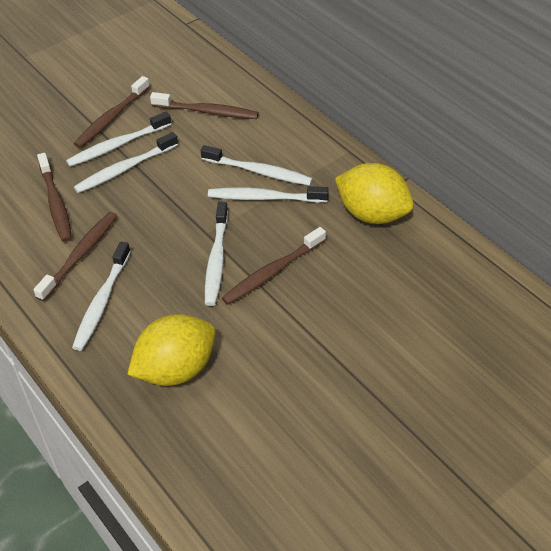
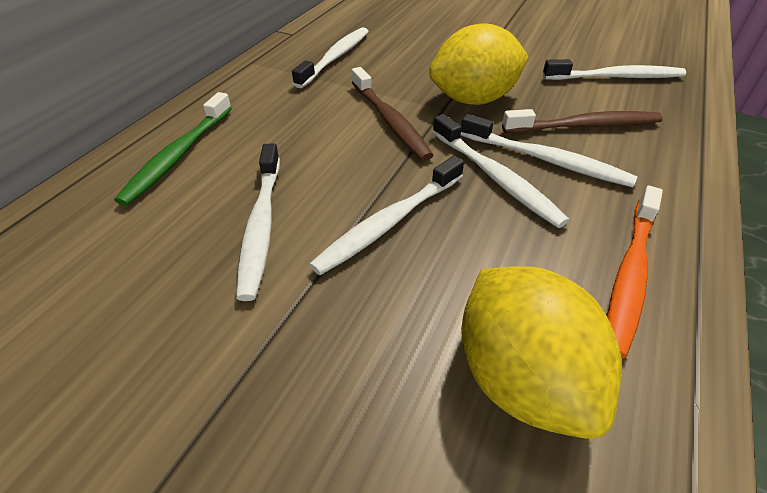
brown toothbrush: [33,212,117,301] [37,153,72,242] [74,76,150,148] [150,92,259,119] [222,227,326,305] = 5 -> [352,67,433,161] [502,109,663,133] = 2
green toothbrush: none = 0 -> [114,92,232,206] = 1
orange toothbrush: none = 0 -> [607,186,663,358] = 1

